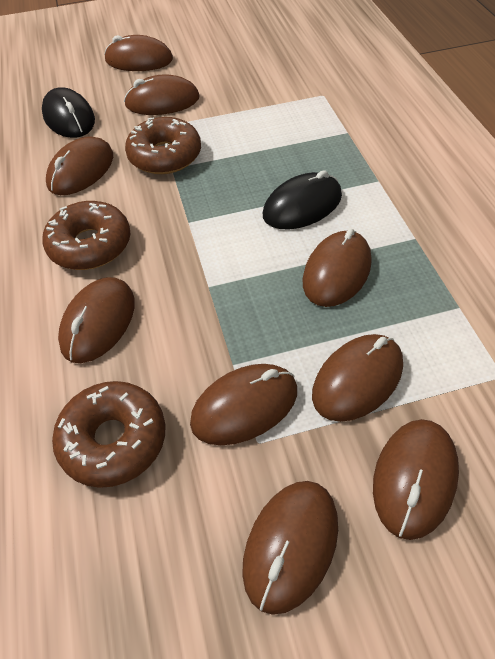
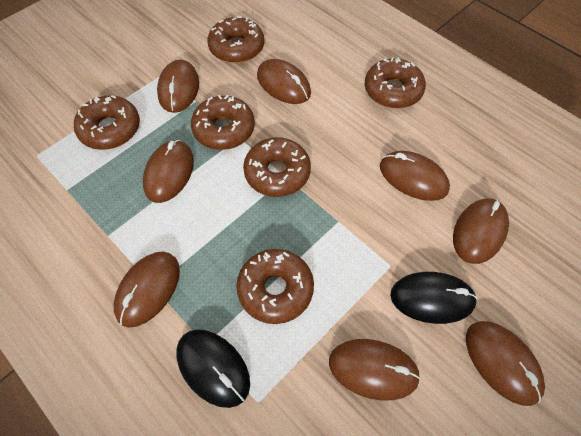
brown donut: [43,201,130,270] [52,381,166,488] [125,117,201,174] = 3 -> [74,95,140,150] [191,95,255,150] [207,16,264,63] [236,249,314,324] [243,137,311,197] [365,57,426,109] = 6
brown mouse: [46,136,113,195] [58,277,135,363] [104,35,173,71] [124,74,200,115] [190,364,297,445] [242,481,338,615] [303,229,371,307] [312,334,403,422] [373,419,459,540] = 9 -> [114,252,180,328] [143,140,194,203] [157,60,199,113] [257,59,311,104] [329,339,421,401] [380,151,450,201] [453,199,509,264] [466,321,545,406] = 8

